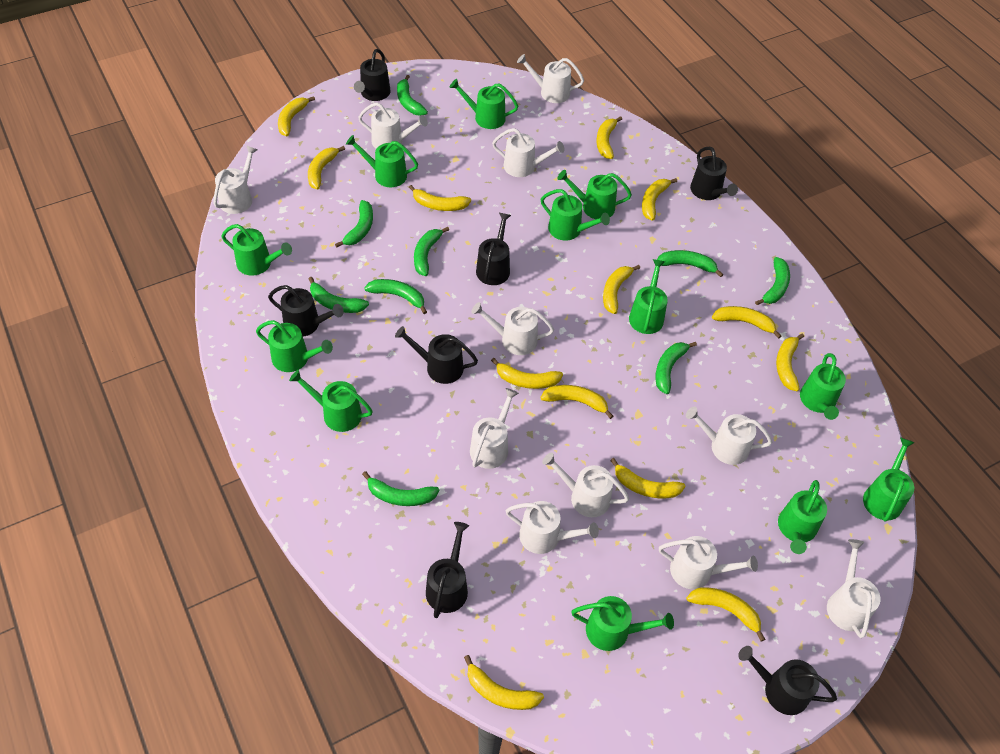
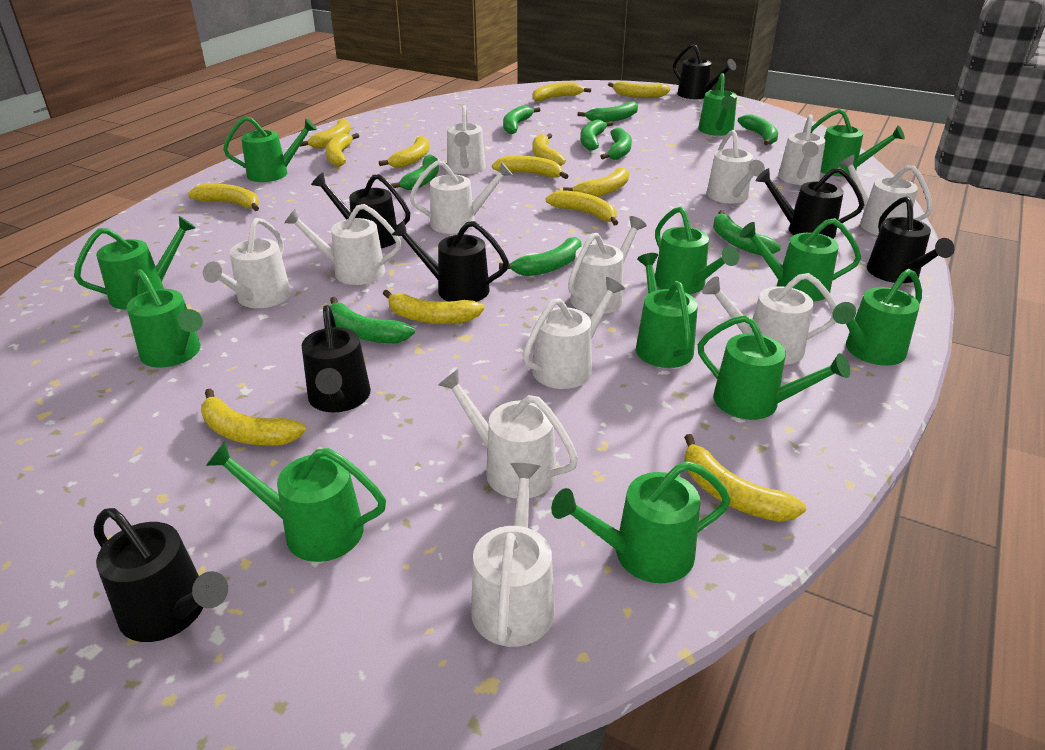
white watering can: [213,145,258,214] [358,102,428,149] [470,388,519,469] [471,302,554,355] [492,128,565,177] [506,501,599,554] [517,54,584,103] [542,452,629,517] [659,536,758,589] [686,407,772,465] [827,539,881,638] = 11 -> [203,218,291,308] [284,204,401,285] [409,160,513,234] [438,369,578,499] [447,105,486,174] [471,463,555,647] [523,277,625,389] [568,216,647,314] [702,273,836,365] [707,130,765,203] [778,114,826,185] [839,154,933,235] = 12

